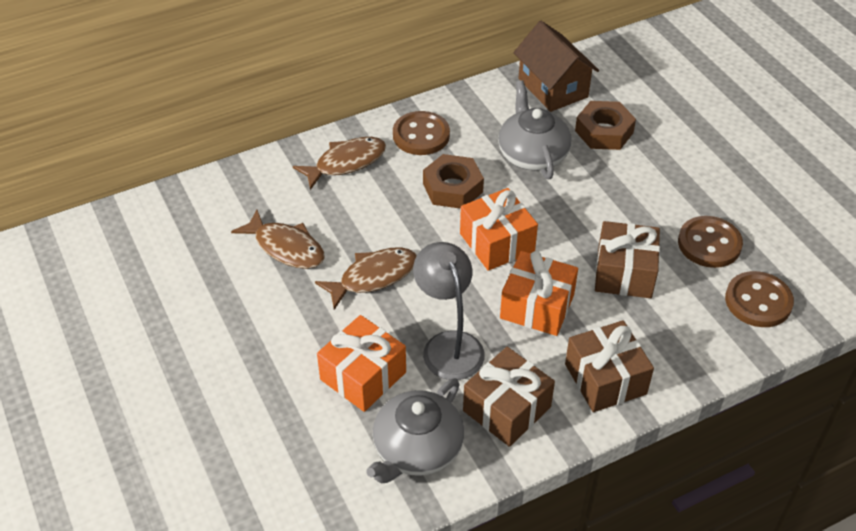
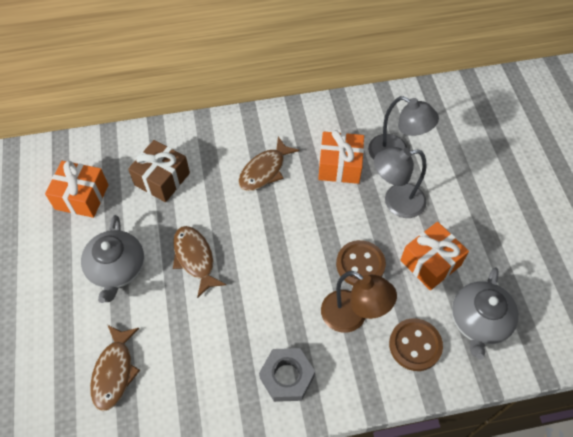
brown button: [393,111,450,155] [678,216,743,268] [725,271,794,327] = 3 -> [336,240,386,286] [389,318,443,371] = 2
brown gift: [463,347,555,447] [565,320,654,412] [595,221,660,298] = 3 -> [128,140,190,202] = 1
brown house: [514,21,599,112] = 1 -> none = 0
brown lamp: none = 0 -> [321,271,397,333] = 1
brown nut: [423,154,484,209] [575,101,636,150] = 2 -> none = 0
grey lamp: [413,242,485,380] = 1 -> [368,96,439,160] [374,147,427,218] = 2
grey nut: none = 0 -> [259,348,315,402] = 1

